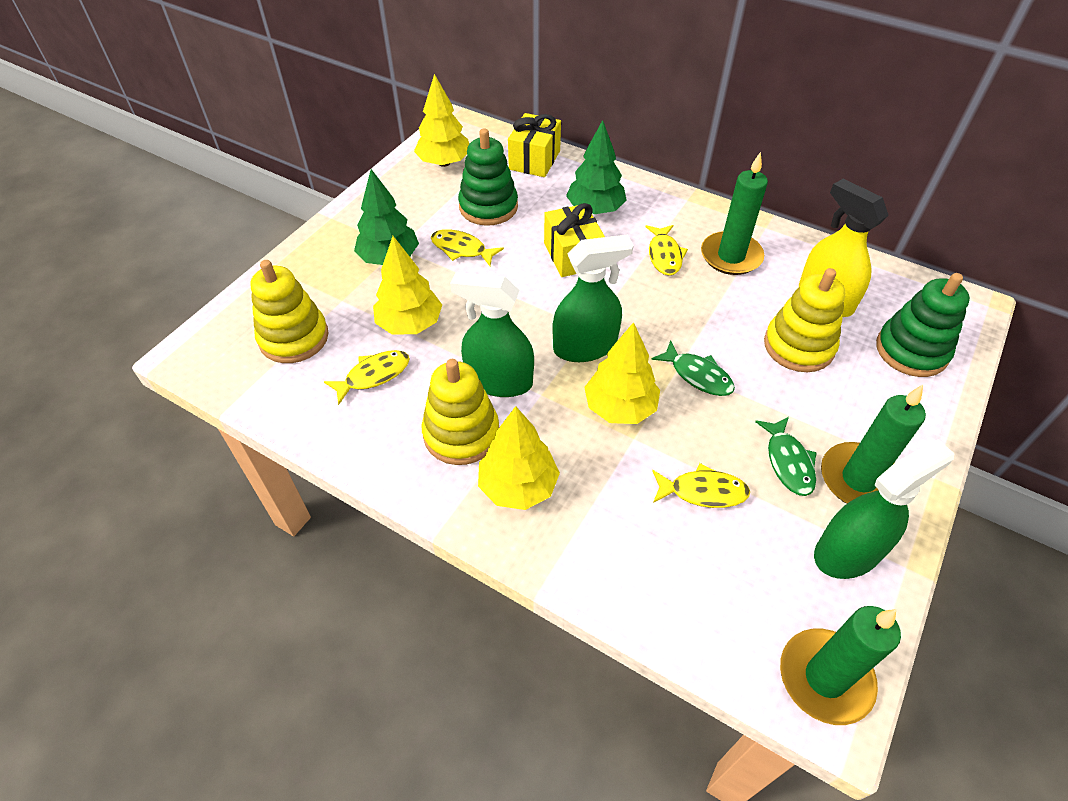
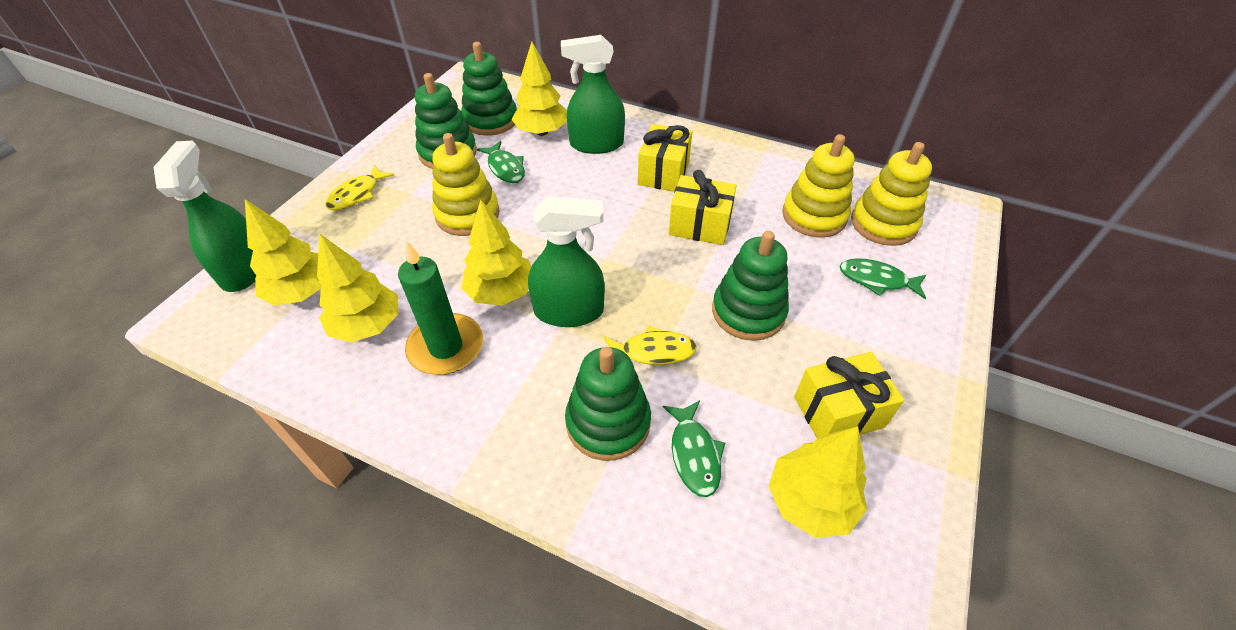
green candle: [701,152,768,275] [780,606,901,725] [821,385,926,503] = 3 -> [398,241,483,375] = 1
green fish: [651,340,735,396] [755,417,817,496] = 2 -> [477,141,525,183] [663,400,725,497] [840,258,926,299] = 3
green stacking toy: [458,128,518,226] [876,273,970,377] = 2 -> [415,73,477,169] [461,42,517,136] [565,347,651,461] [712,231,789,341] = 4
green tree: [354,169,419,265] [566,120,627,214] = 2 -> none = 0
yellow fish: [324,350,410,405] [431,229,504,266] [645,225,688,276] [652,463,750,508] = 4 -> [325,165,394,210] [604,325,697,365] = 2
yellow gift: [508,113,561,177] [544,203,605,277] = 2 -> [638,124,692,192] [669,170,737,245] [794,352,904,439] = 3
yellow spray bottle: [799,179,889,317] = 1 -> none = 0
yellow tree: [373,236,442,335] [414,74,469,167] [478,406,560,510] [584,322,660,424] = 4 -> [245,199,322,306] [317,234,398,342] [462,199,531,306] [511,41,567,136] [769,426,867,538] = 5

